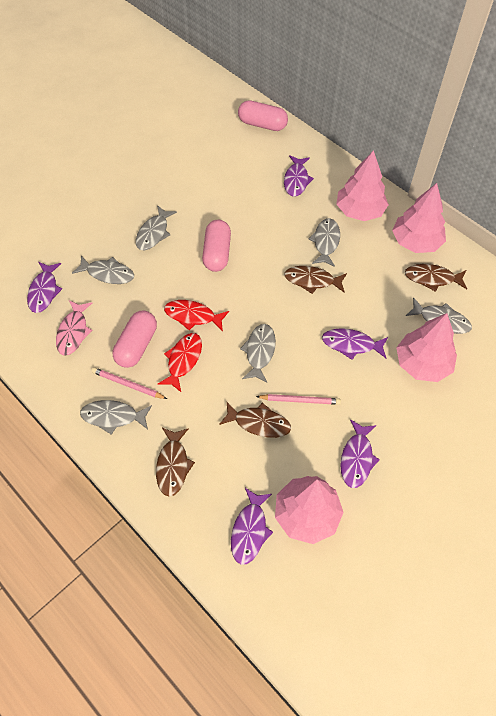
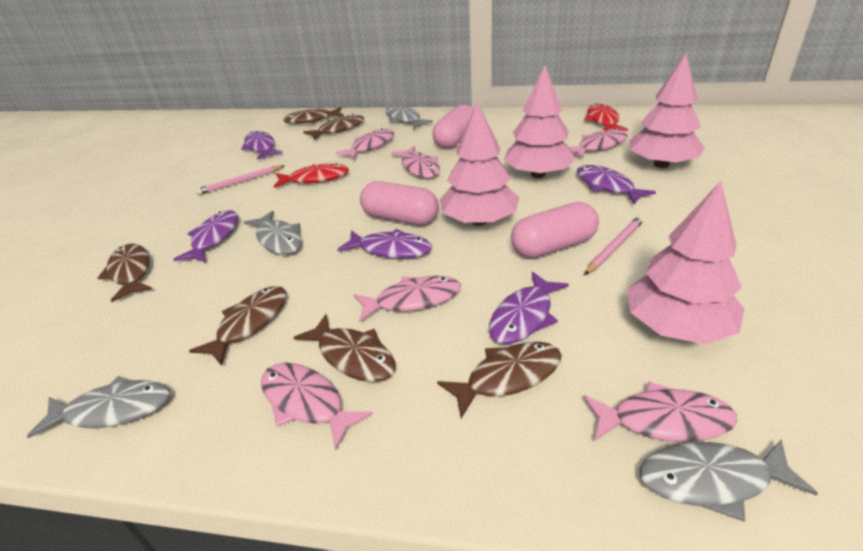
brown fish: [156,428,195,497] [219,402,291,438] [284,266,347,294] [405,264,467,292] = 4 -> [98,244,152,302] [189,286,287,366] [283,107,344,124] [293,314,396,382] [303,114,364,140] [437,342,562,418] = 6
grey fish: [72,256,134,284] [80,400,152,435] [136,205,177,250] [240,324,276,383] [309,218,340,267] [406,297,472,334] = 6 -> [27,376,170,438] [244,211,302,255] [386,105,433,129] [639,440,818,521] = 4
pink fish: [56,300,93,356] = 1 -> [261,363,373,450] [335,128,394,160] [354,276,461,322] [391,146,440,178] [569,128,627,158] [583,381,738,442] = 6

